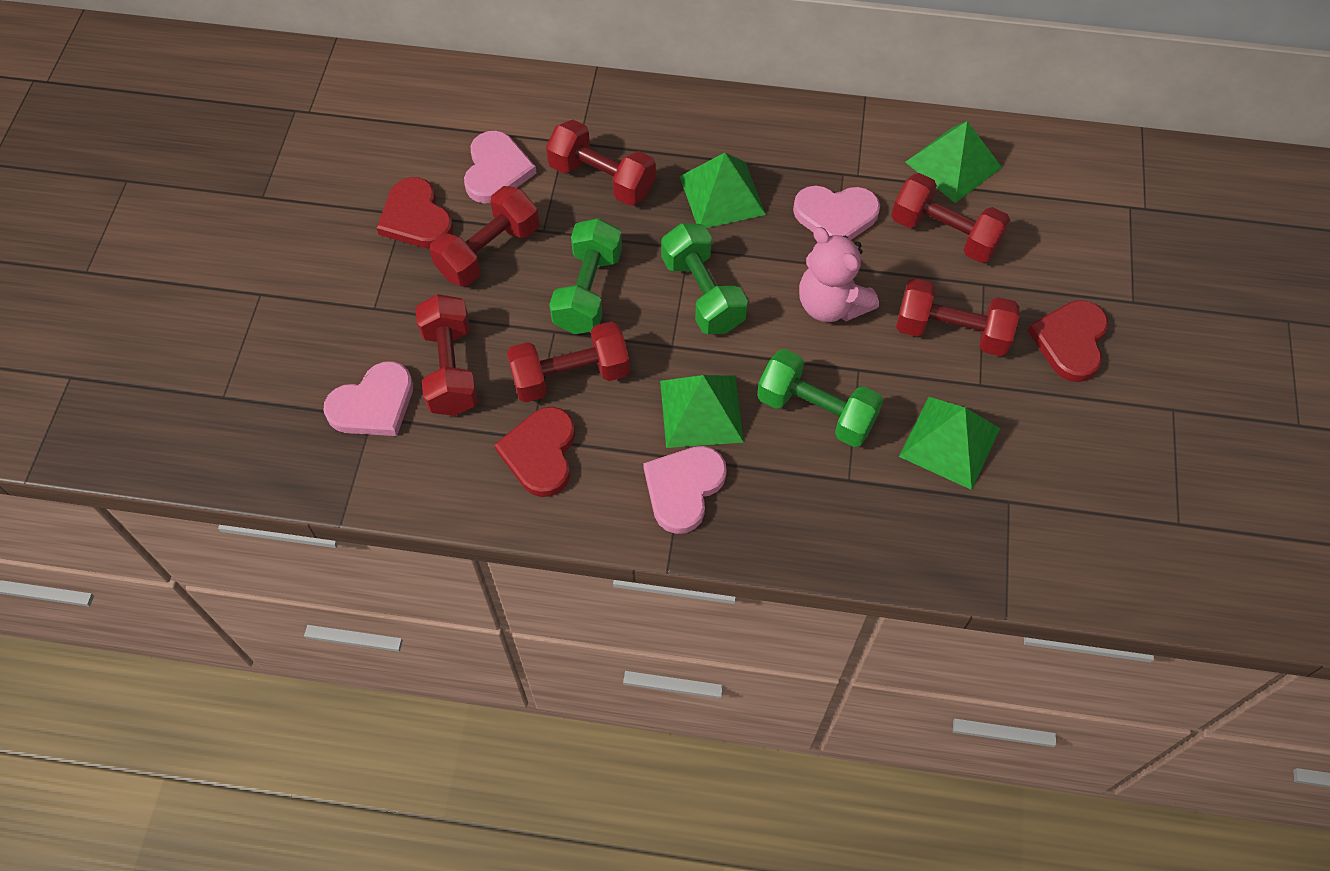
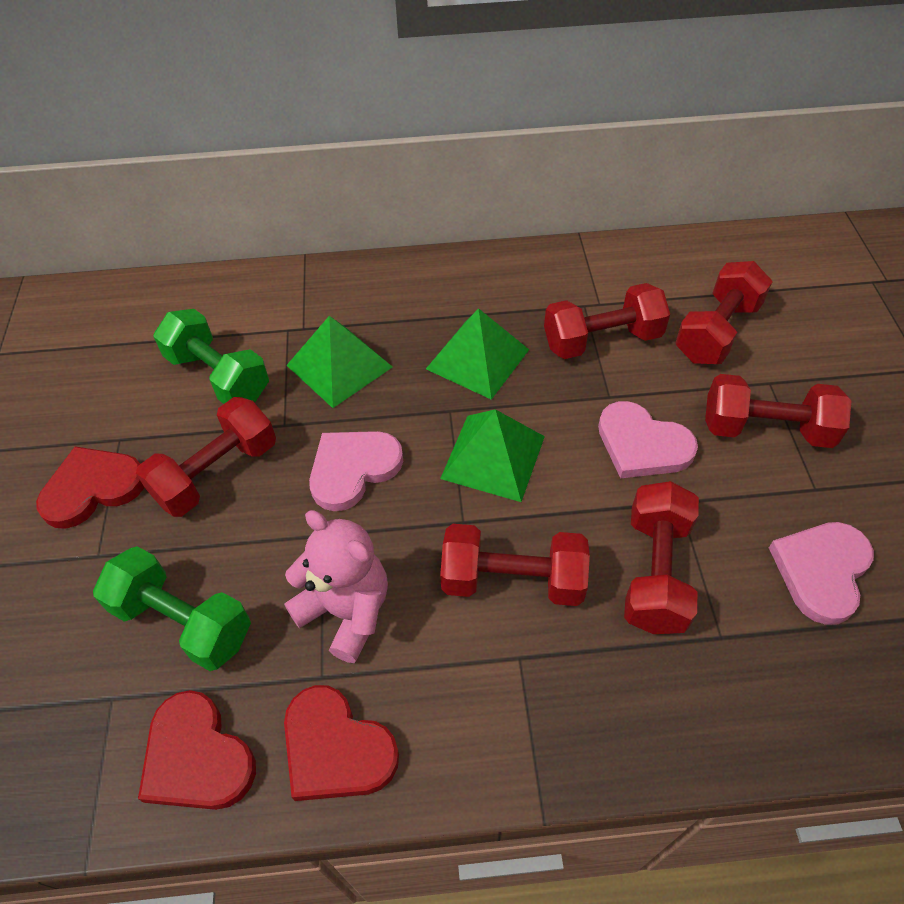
green dumbbell: [549,218,622,334] [661,223,748,334] [757,349,883,447] = 3 -> [93,546,251,671] [153,309,269,404] = 2
green pyramid: [660,375,744,448] [680,153,766,228] [899,397,1000,490] [906,121,1002,203] = 4 -> [286,316,392,408] [426,308,529,400] [440,409,545,502] = 3
pink heart: [324,361,413,436] [464,131,537,204] [643,446,727,534] [793,186,880,240] = 4 -> [309,431,403,511] [598,401,698,478] [769,522,874,625] = 3

